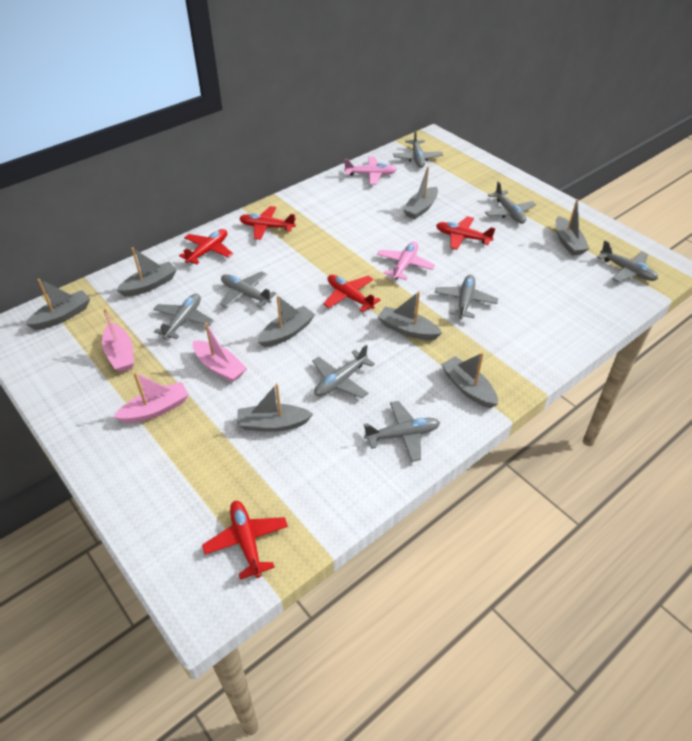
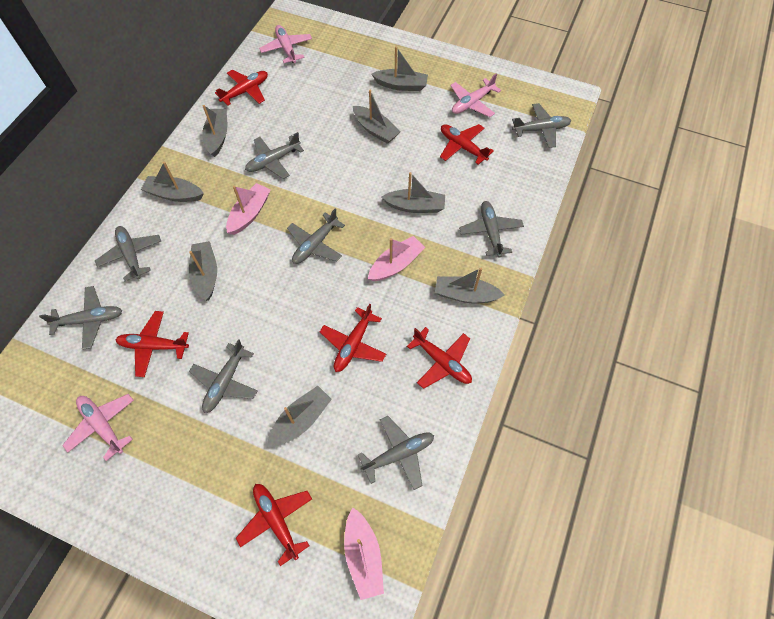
pink plane: [344,157,397,185] [377,241,435,280] = 2 -> [62,394,134,461] [259,25,312,63] [450,73,501,117] = 3
red plane: [179,229,233,264] [202,501,288,580] [239,206,296,240] [323,275,380,312] [436,216,496,250] = 5 -> [115,311,189,377] [215,70,268,106] [236,484,312,566] [320,303,386,372] [407,327,472,389] [440,124,494,165] = 6

